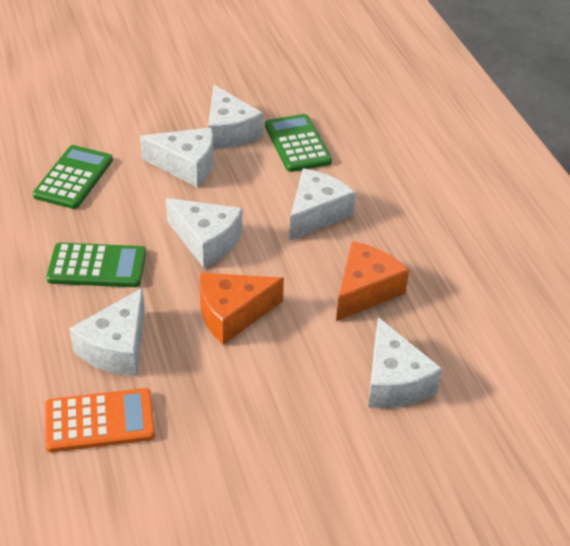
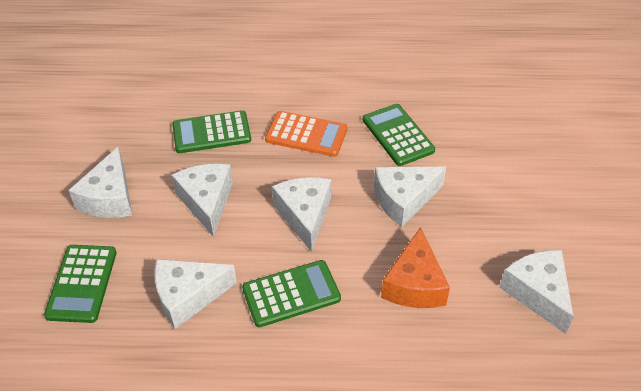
green calculator: [33,145,113,209] [46,243,146,287] [265,114,332,172] = 3 -> [44,245,117,323] [172,110,251,153] [242,260,341,327] [363,104,435,166] = 4
orange cheese: [200,273,284,345] [336,241,409,321] = 2 -> [381,227,450,308] = 1

